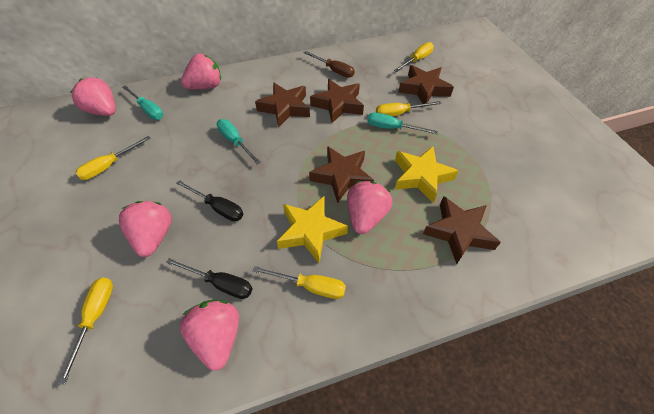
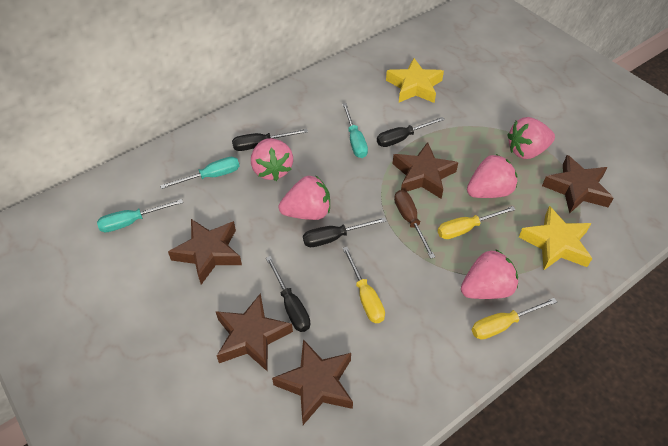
black screwdriver: [166,258,252,299] [176,180,244,221] = 2 -> [232,129,308,151] [266,256,310,332] [303,217,386,247] [377,117,445,147] = 4
yellow screwdriver: [58,277,113,384] [75,136,151,180] [253,266,346,299] [376,101,442,116] [394,42,434,72] = 5 -> [343,247,385,323] [438,206,516,239] [472,298,557,340] = 3

